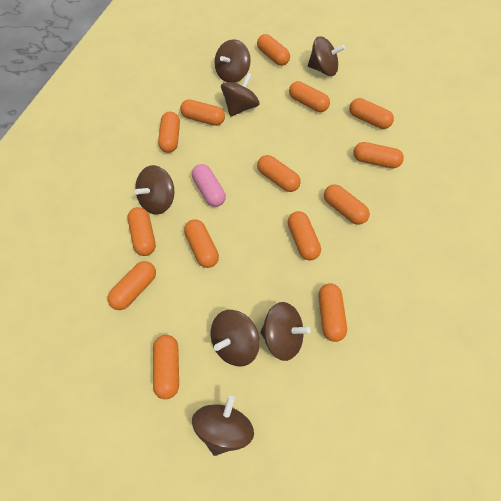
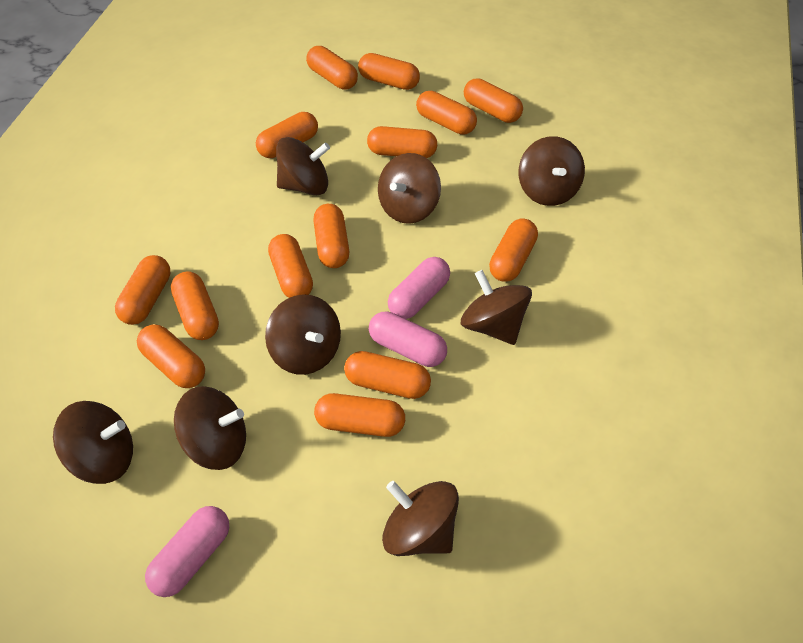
brown spinning top: [135,165,174,215] [192,396,254,456] [211,310,260,367] [215,39,251,83] [221,73,260,117] [260,302,311,361] [308,36,345,76] = 7 -> [53,401,133,484] [174,386,246,470] [265,294,341,375] [276,137,330,195] [378,153,441,224] [382,481,459,556] [461,270,532,345] [519,136,585,206] = 8
pink capsule: [192,164,226,207] = 1 -> [145,506,229,597] [369,311,447,367] [388,257,450,319] = 3

